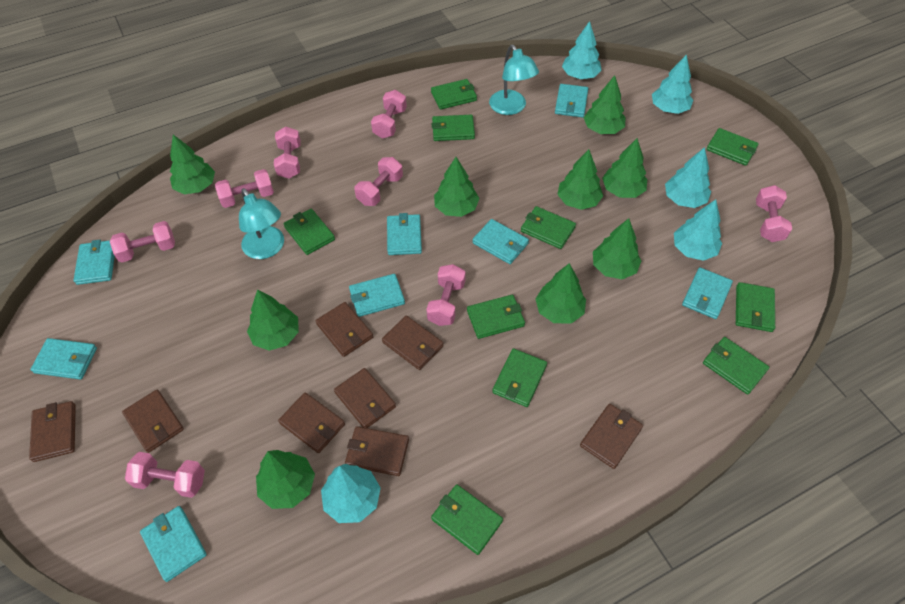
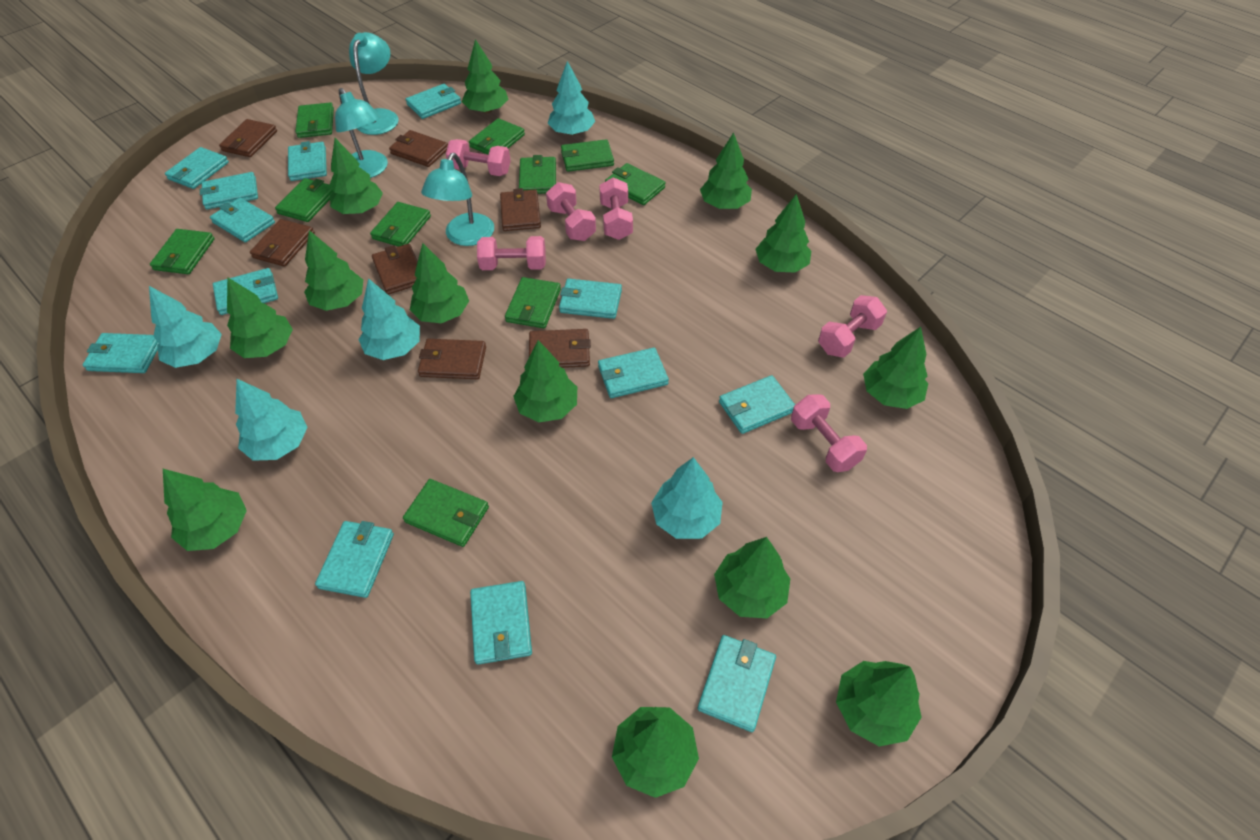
brown wallet: [29,401,76,462] [122,390,184,453] [278,392,345,453] [316,302,373,357] [334,368,396,428] [345,426,409,476] [382,316,444,370] [580,404,643,469] = 8 -> [219,119,277,157] [250,219,315,267] [372,244,418,295] [389,130,448,167] [418,339,486,379] [500,188,541,231] [529,329,591,368] = 7
green tree: [170,135,215,194] [247,290,299,351] [256,450,315,509] [434,157,480,217] [536,263,586,324] [557,149,603,210] [584,75,625,134] [593,218,641,279] [602,138,647,198] = 9 -> [163,469,247,551] [227,277,293,358] [304,230,363,311] [329,138,383,214] [410,243,469,323] [462,39,508,113] [513,340,577,422] [612,707,699,798] [700,132,752,209] [714,537,790,618] [756,194,811,273] [836,661,921,746] [863,327,928,409] = 13
pink dumbbell: [110,221,175,263] [125,452,205,498] [215,169,274,208] [274,127,301,179] [355,157,403,206] [371,90,407,139] [426,264,465,326] [756,185,792,242] = 8 -> [446,139,511,176] [477,236,546,270] [546,182,596,241] [599,177,633,240] [791,394,867,472] [818,295,887,358] = 6
turquoise lamp: [239,188,284,259] [489,45,539,115] = 2 -> [335,88,388,178] [349,32,399,135] [421,153,494,246] = 3
turquoise wallet: [30,338,97,379] [74,240,115,285] [140,506,207,582] [349,274,405,317] [387,213,422,255] [473,219,529,264] [555,84,588,118] [682,267,733,319] = 8 -> [83,333,158,373] [165,147,229,189] [200,172,258,209] [210,198,275,242] [213,268,278,315] [288,141,327,181] [315,521,394,598] [406,84,461,119] [470,581,532,664] [559,278,622,319] [598,348,669,398] [698,635,776,732] [719,375,795,434] = 13

